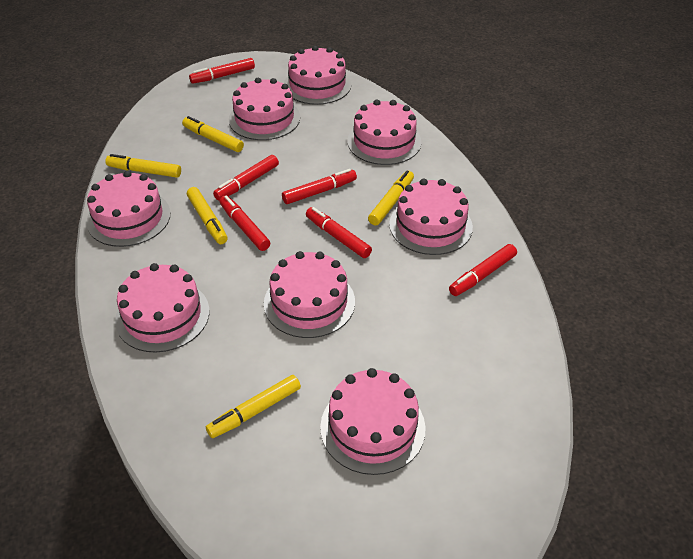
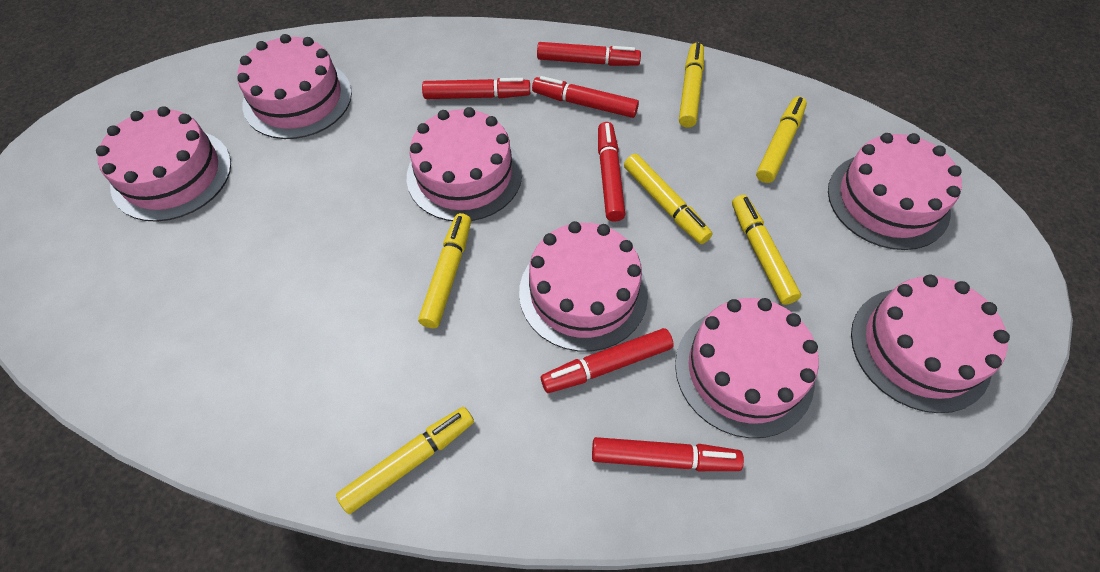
pink cake: [86,171,170,247] [115,263,209,353] [229,78,300,140] [264,251,355,338] [284,46,351,105] [320,368,426,475] [348,100,421,165] [389,179,473,255] = 8 -> [96,106,231,222] [237,34,352,139] [407,107,522,221] [519,221,648,351] [675,298,819,438] [828,133,962,250] [851,275,1010,413] = 7
yellow marker: [105,154,181,178] [182,116,244,152] [187,187,228,244] [206,375,301,438] [368,171,414,226] = 5 -> [336,407,474,514] [418,213,471,328] [624,154,713,244] [679,43,704,128] [732,195,801,305] [756,96,807,183] = 6

